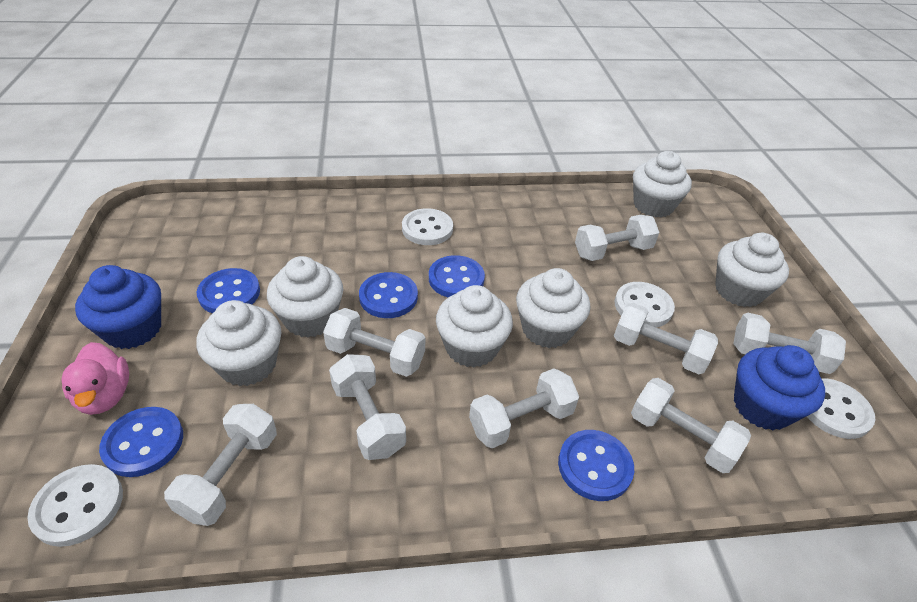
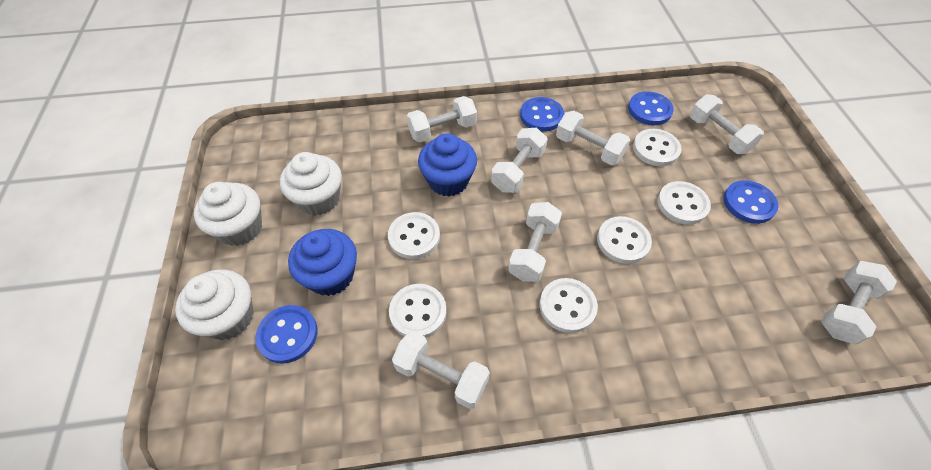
blue button: [99,407,183,477] [197,268,260,313] [359,272,418,318] [429,255,485,297] [558,430,634,501] = 5 -> [255,305,318,364] [520,97,564,132] [628,91,674,125] [723,180,779,224] = 4
pink duck: [61,342,129,415] = 1 -> none = 0
white button: [27,464,123,547] [402,208,453,245] [615,282,675,327] [807,378,875,439] = 4 -> [388,212,440,259] [389,284,447,338] [540,278,598,333] [597,216,652,264] [633,129,682,166] [657,181,711,225] = 6
white cupcake: [196,300,281,386] [267,256,343,338] [436,285,513,368] [516,268,590,348] [633,151,692,217] [715,233,789,307] = 6 -> [175,269,254,340] [194,182,262,246] [280,152,342,216] = 3
white dumbbell: [164,404,277,526] [323,308,425,377] [329,354,406,460] [469,369,579,448] [575,215,659,261] [614,303,718,374] [631,378,751,473] [733,313,846,374] = 8 -> [392,331,490,409] [407,96,477,142] [491,128,548,193] [508,202,562,282] [556,111,631,165] [690,94,764,154] [821,261,897,344] = 7

